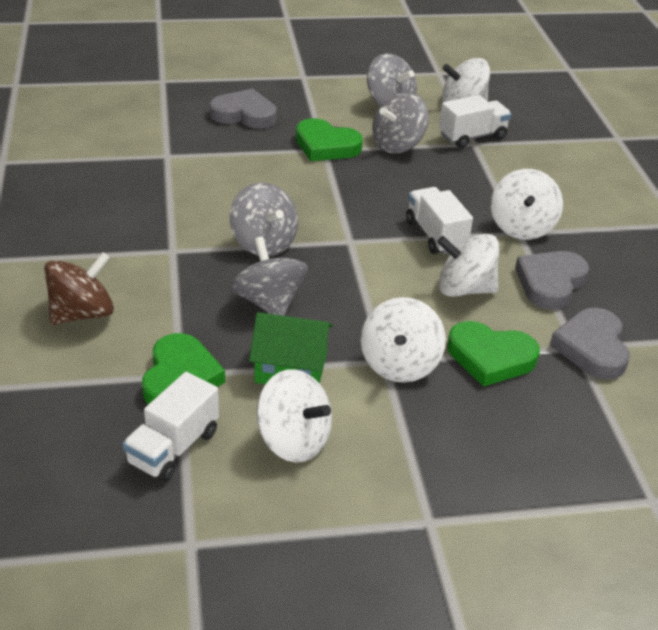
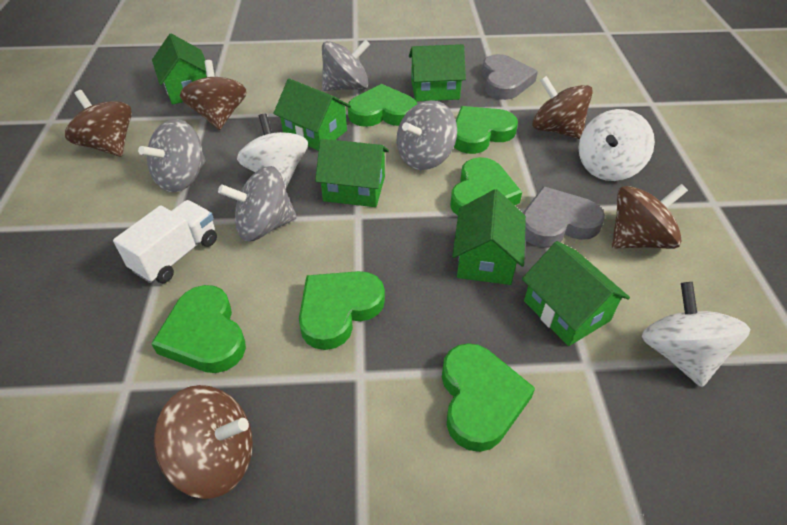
brown spinning top: [44,252,114,325] = 1 -> [65,90,132,157] [154,385,253,499] [180,60,246,130] [532,76,593,139] [612,184,688,249] = 5
green heart: [142,333,225,404] [296,118,363,161] [447,321,540,387] = 3 -> [151,285,246,373] [299,271,385,350] [348,84,417,127] [442,343,535,452] [450,157,522,216] [454,106,518,154] = 6
green house: [249,312,333,384] = 1 -> [152,34,207,105] [273,79,351,151] [315,139,389,207] [409,44,466,102] [452,189,526,285] [522,241,630,346] = 6
grey heart: [210,89,277,129] [515,251,589,310] [550,308,630,379] = 3 -> [482,54,538,100] [523,186,605,247] = 2
white spinning top: [256,369,332,463] [361,297,446,383] [437,234,499,297] [442,58,490,102] [491,169,563,240] = 5 -> [237,113,308,188] [578,109,655,181] [642,282,751,387] = 3
white truck: [122,372,219,482] [406,187,473,254] [439,95,511,148] = 3 -> [113,200,217,283] = 1

